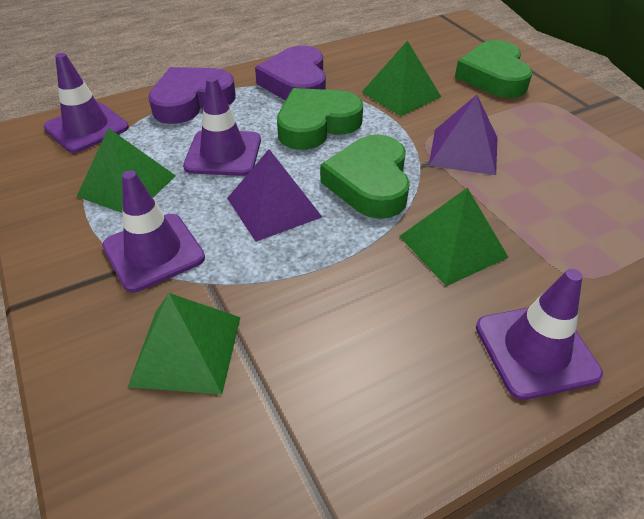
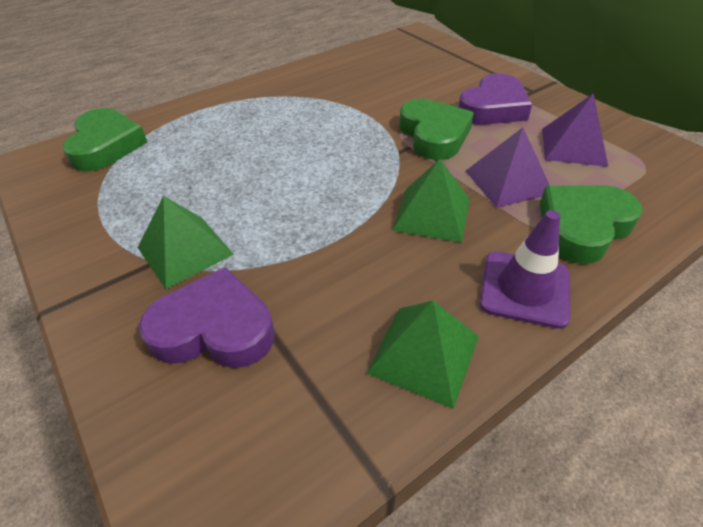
green pyramid: [77,128,176,213] [128,293,241,395] [362,40,441,116] [399,187,509,286] = 4 -> [137,196,234,289] [366,301,479,409] [392,159,470,243] = 3
purple traffic cone: [43,53,129,153] [102,171,205,292] [183,77,261,176] [476,269,603,400] = 4 -> [480,210,570,329] = 1

